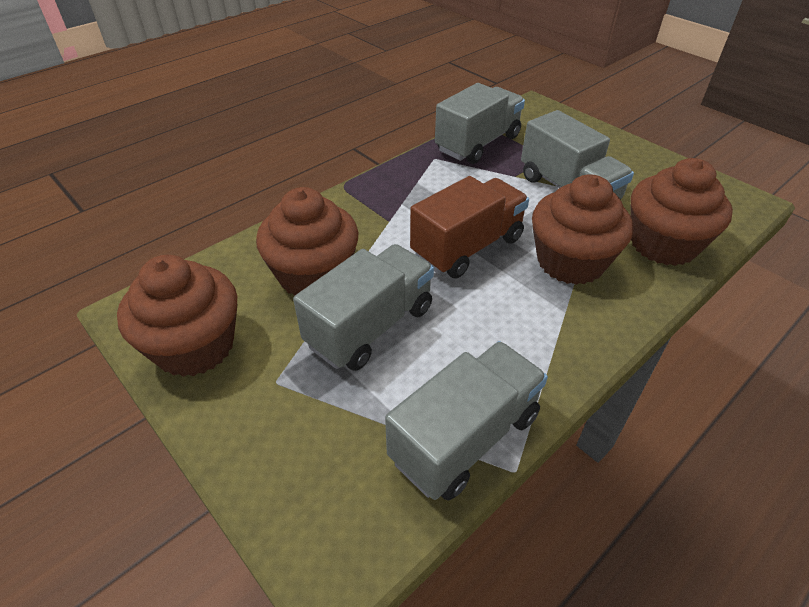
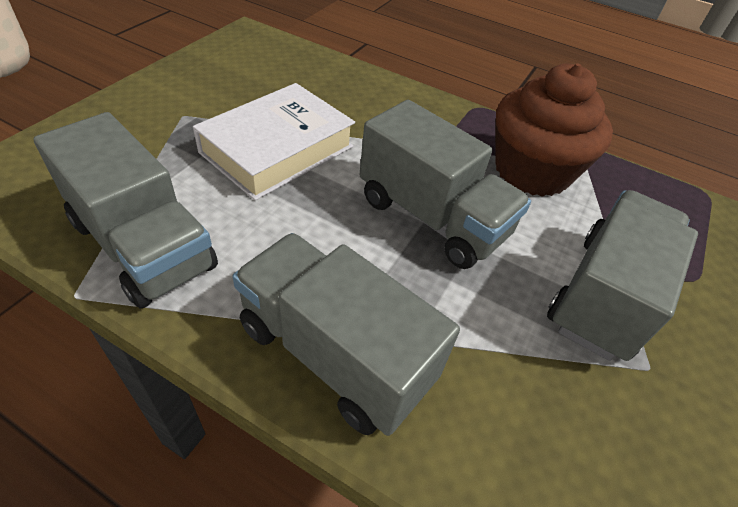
brown cupcake: [117,255,238,377] [256,187,359,296] [532,174,633,285] [630,158,733,266] = 4 -> [495,64,613,197] = 1
brown truck: [410,176,529,278] = 1 -> none = 0
white book: none = 0 -> [193,83,355,200] = 1

